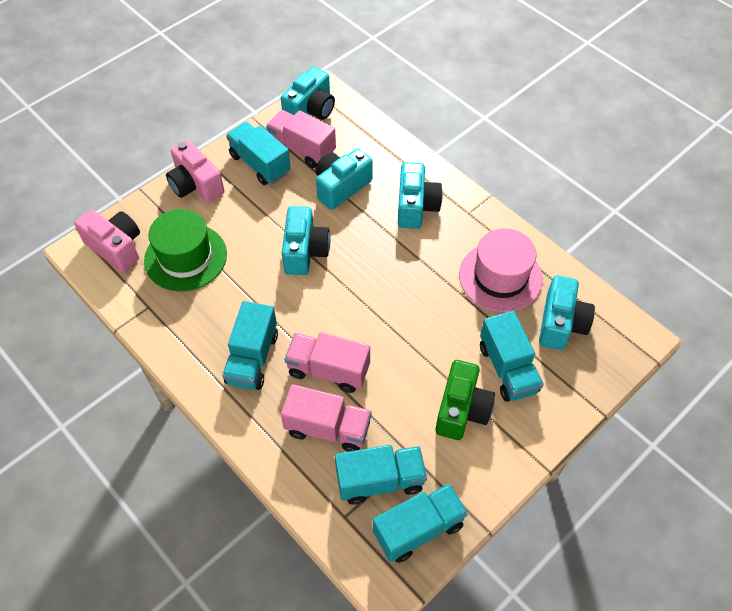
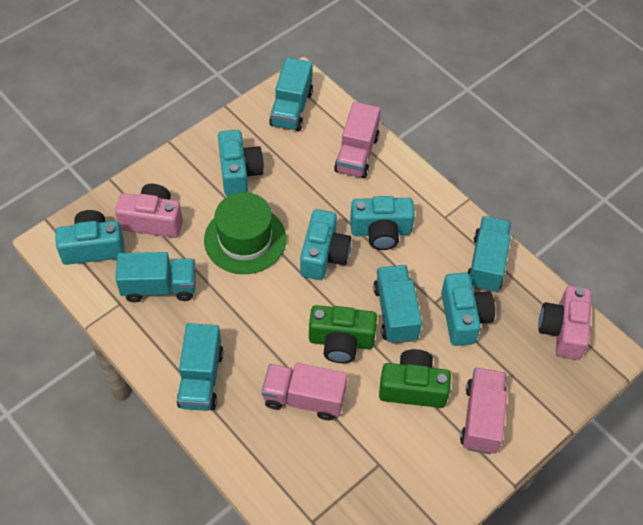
green camera: [435,360,495,440] = 1 -> [309,305,377,363] [379,349,451,408] = 2
pink hat: [459,228,543,312] = 1 -> none = 0

